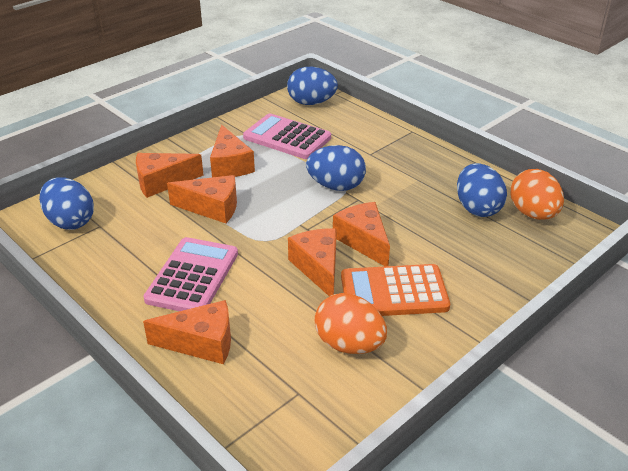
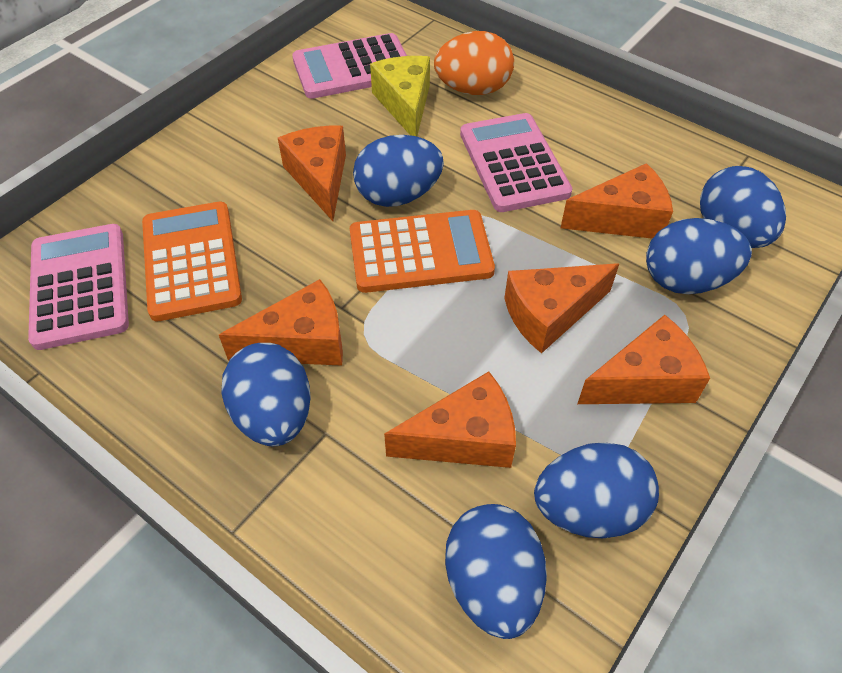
blue egg: [39,177,94,230] [287,67,338,105] [306,145,366,191] [457,163,507,217] = 4 -> [221,343,311,446] [353,135,444,207] [445,504,547,639] [534,442,659,538] [646,218,752,294] [700,166,786,248] = 6
orange calculator: [341,264,450,316] = 1 -> [142,202,242,321] [350,210,495,293] = 2
orange egg: [314,293,387,354] [510,169,564,220] = 2 -> [434,31,514,95] = 1
pink calculator: [144,237,238,311] [243,113,331,159] = 2 -> [28,224,129,350] [292,33,407,99] [460,113,572,212] = 3
yellow cheese: none = 0 -> [370,56,430,137] = 1

